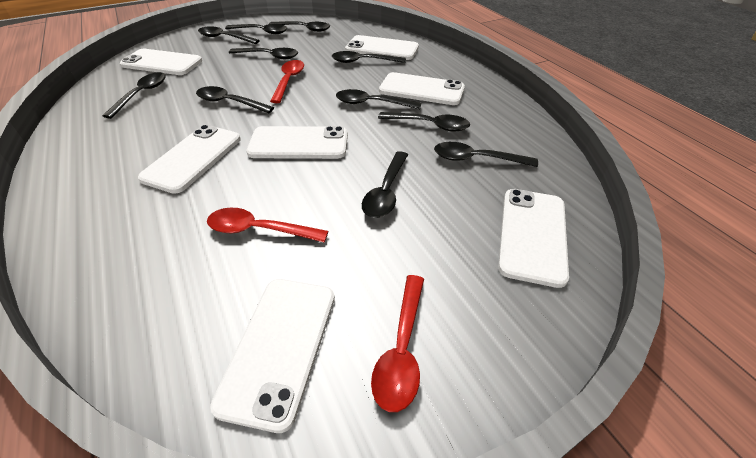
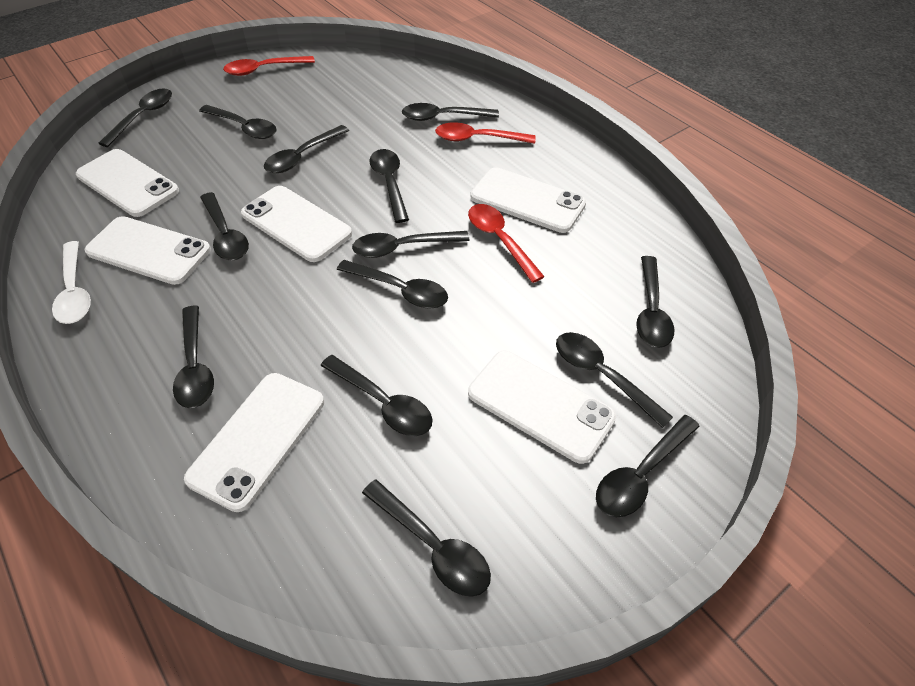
black spoon: [102,72,166,119] [196,86,274,113] [198,26,260,44] [225,24,287,34] [229,48,298,59] [269,21,330,32] [332,51,406,63] [336,89,421,109] [362,151,408,218] [378,112,470,132] [434,142,538,167] = 11 -> [98,88,172,147] [173,306,214,408] [199,105,277,139] [200,192,249,261] [264,125,349,173] [320,355,433,436] [337,260,448,309] [352,231,470,258] [362,479,491,597] [369,149,409,223] [402,103,499,121] [556,332,673,428] [596,415,700,517] [636,256,675,348] = 14
white phone: [120,49,202,75] [138,125,241,194] [210,279,335,433] [246,126,348,159] [345,35,419,60] [379,72,465,105] [498,189,569,288] = 7 -> [76,149,179,217] [85,216,211,285] [184,373,324,512] [241,186,352,262] [468,351,616,464] [471,167,586,233] = 6
white spoon: none = 0 -> [52,241,91,324] = 1

